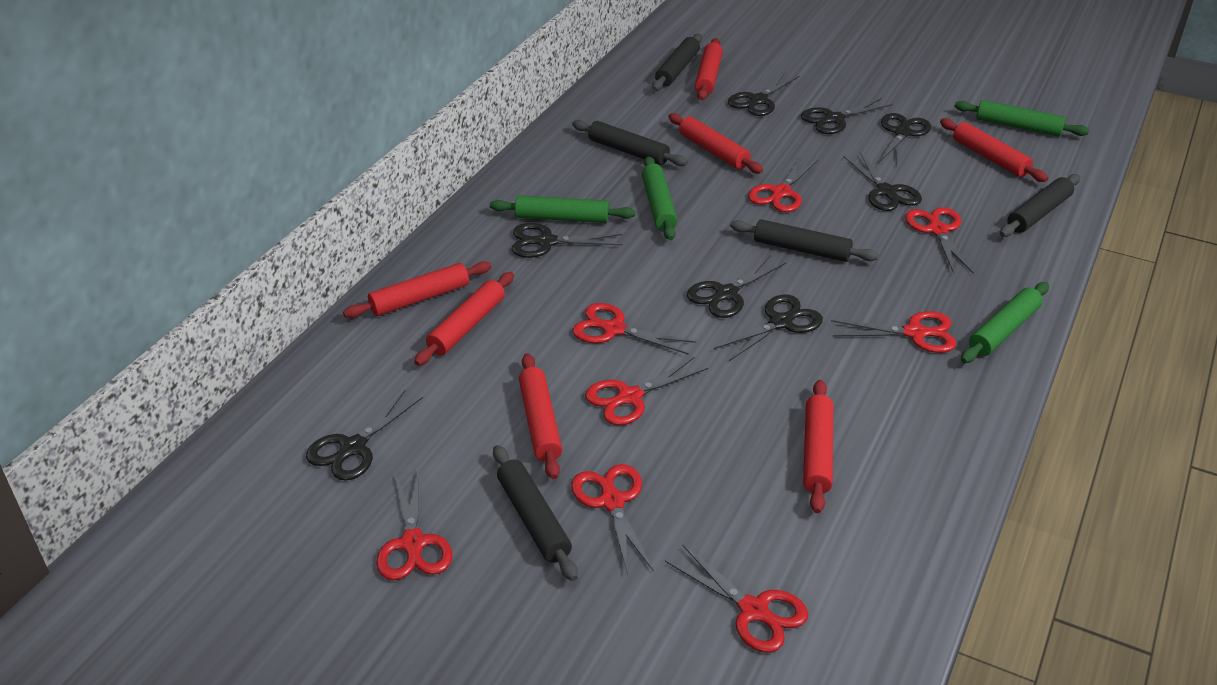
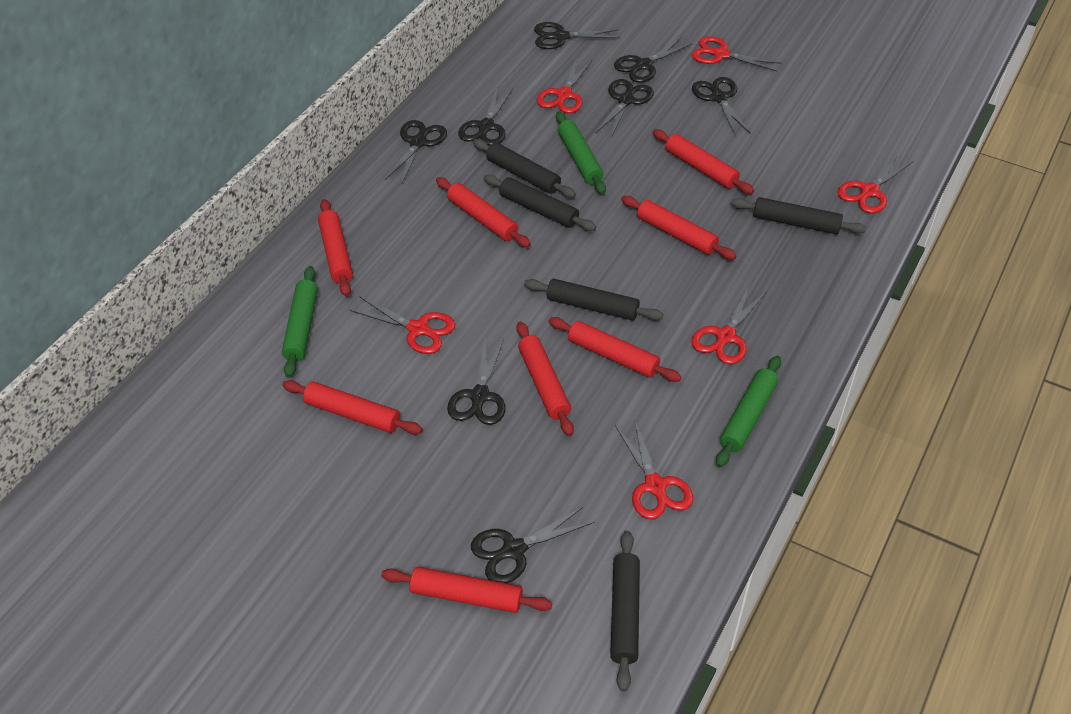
green rolling pin: [490,195,635,223] [642,156,677,240] [955,100,1089,137] [961,282,1049,363] = 4 -> [282,266,318,378] [556,112,606,194] [716,356,781,467] = 3
red rolling pin: [343,261,492,318] [414,272,514,366] [519,353,562,479] [669,113,763,174] [695,38,723,100] [803,380,833,513] [940,118,1048,182] = 7 -> [282,380,422,435] [318,199,353,297] [381,567,552,613] [436,177,531,247] [516,322,574,436] [549,317,681,382] [621,196,736,260] [653,129,754,194] = 8
red scissors: [376,469,452,580] [571,464,654,575] [573,303,696,355] [585,357,708,425] [665,544,808,653] [748,157,818,212] [831,311,957,353] [905,207,974,274] = 8 -> [350,296,455,354] [537,57,592,113] [615,421,693,519] [691,287,766,364] [692,36,781,71] [837,155,913,213] = 6

